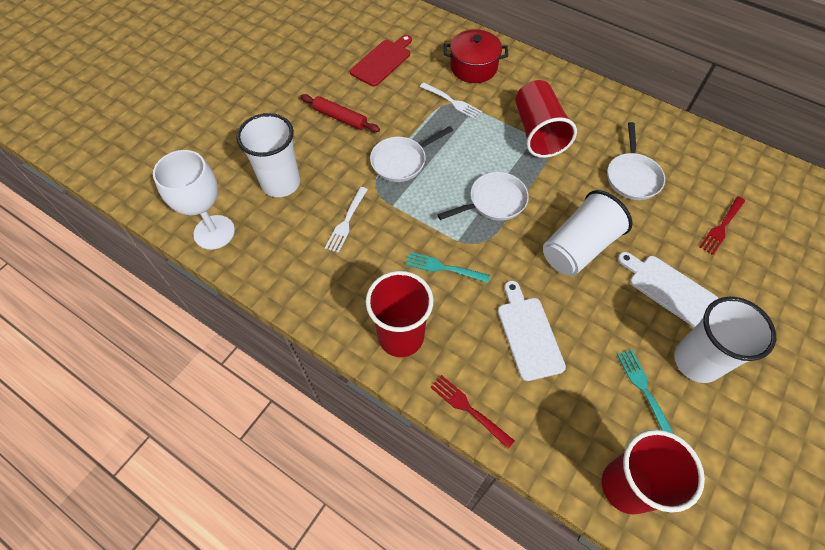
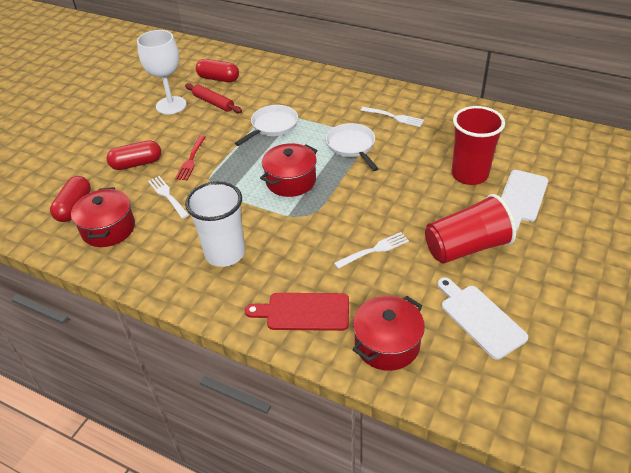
red capsule: none = 0 -> [50,176,91,222] [107,140,161,170] [196,59,239,82] = 3
red cup: [366,271,433,357] [515,80,577,158] [602,430,705,514] = 3 -> [425,194,516,264] [452,106,505,185] = 2
red fork: [430,375,515,449] [699,196,745,255] = 2 -> [175,136,205,180] = 1
red pot: [444,29,508,83] = 1 -> [71,187,135,247] [260,143,318,197] [353,296,425,371] = 3
turquoise fork: [405,252,490,283] [617,349,674,434] = 2 -> none = 0
white cup: [236,113,300,197] [543,190,633,276] [674,297,776,383] = 3 -> [185,181,245,267] = 1
white fork: [325,187,368,253] [420,82,482,120] = 2 -> [148,176,189,219] [334,232,409,269] [360,107,424,127] = 3
white pan: [370,126,453,182] [438,172,529,221] [608,122,665,200] = 3 -> [235,105,298,146] [326,123,379,171] = 2

